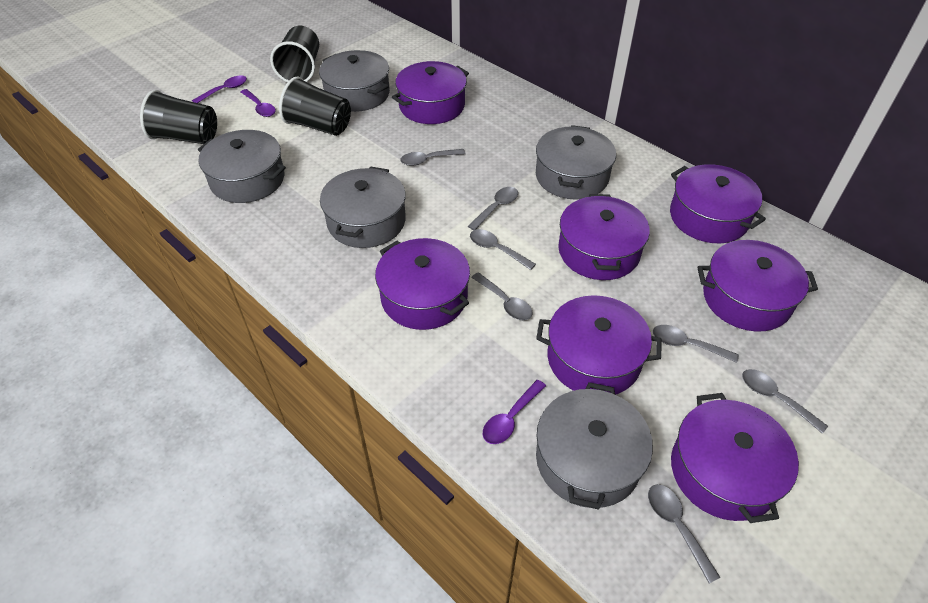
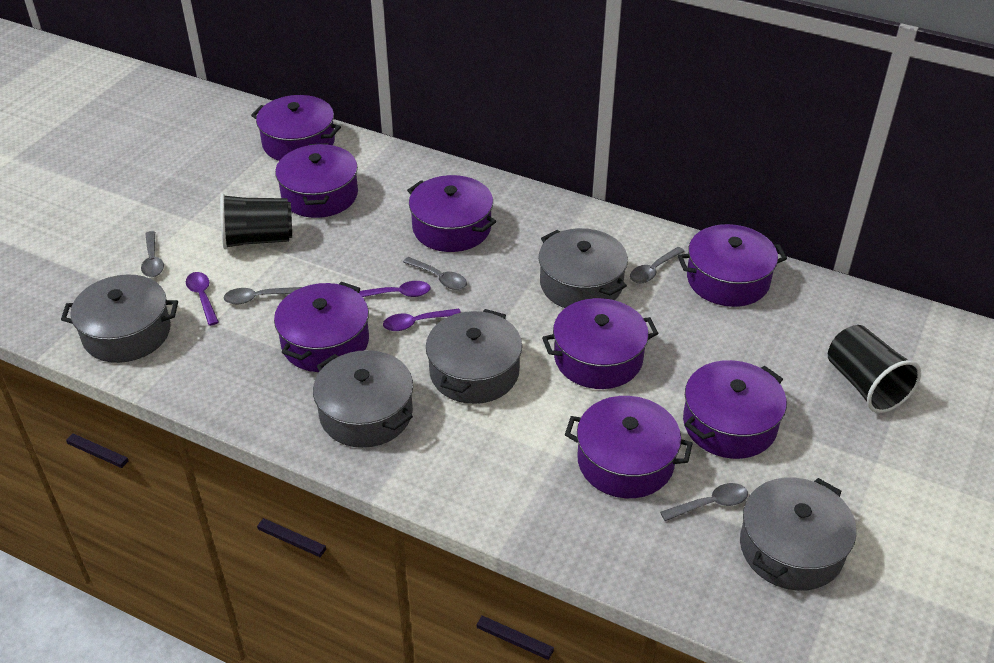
black cup: [140,90,217,144] [270,26,319,82] [279,77,351,136] = 3 -> [220,194,292,249] [828,325,921,413] = 2
grey spoon: [400,149,465,166] [468,187,518,230] [470,229,536,270] [471,272,533,321] [648,484,721,583] [653,325,739,363] [742,369,828,434] = 7 -> [141,231,164,277] [224,287,302,305] [403,257,467,290] [630,247,685,283] [660,483,748,521] = 5
purple pot: [375,238,470,330] [392,61,469,124] [536,295,662,395] [558,194,650,280] [670,164,766,243] [671,393,799,523] [698,240,818,331] = 7 -> [251,95,341,161] [274,282,369,372] [275,143,358,218] [407,175,496,252] [542,298,658,389] [565,396,693,498] [678,224,787,307] [683,360,787,459] = 8

